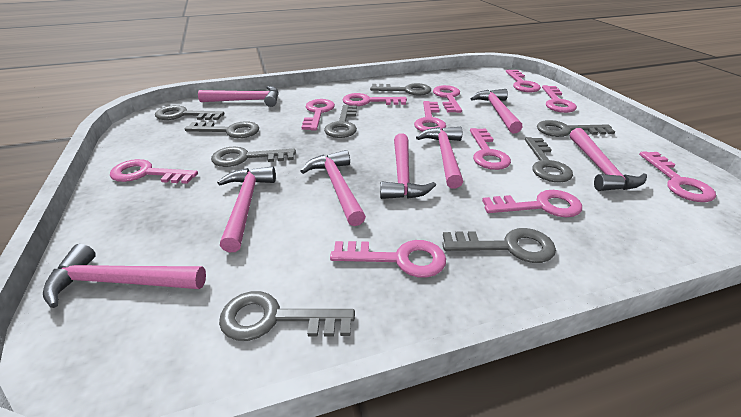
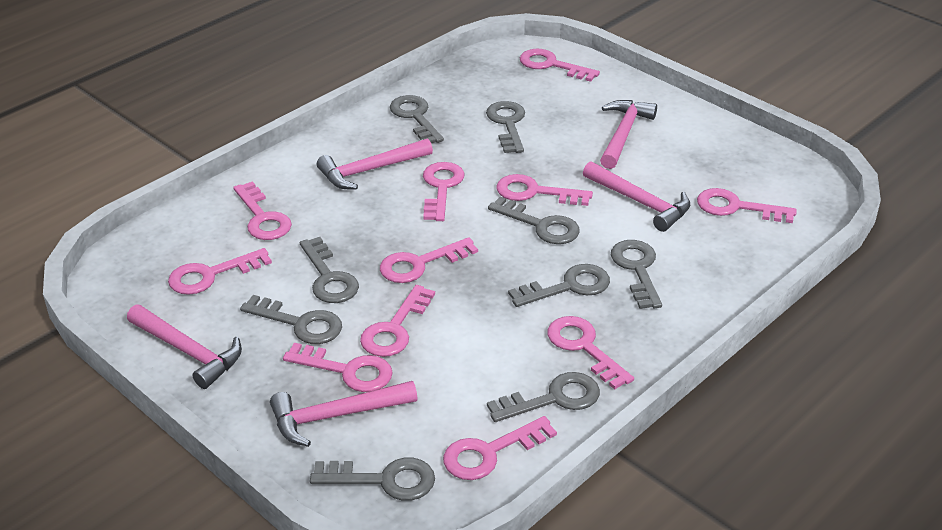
pink hammer: [43,244,206,308] [198,86,278,107] [217,166,276,252] [301,150,366,226] [380,133,436,199] [416,127,463,188] [470,89,522,133] [570,128,647,191] = 8 -> [127,305,242,389] [270,381,418,447] [317,138,433,190] [583,161,690,232] [600,100,657,169] = 5

